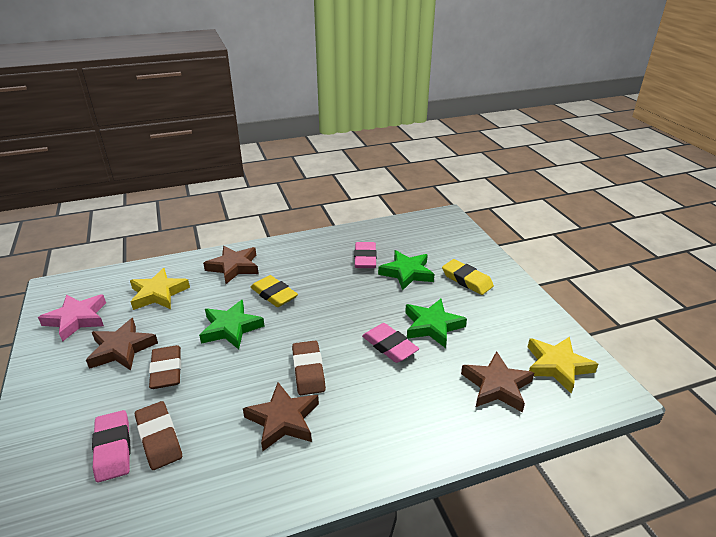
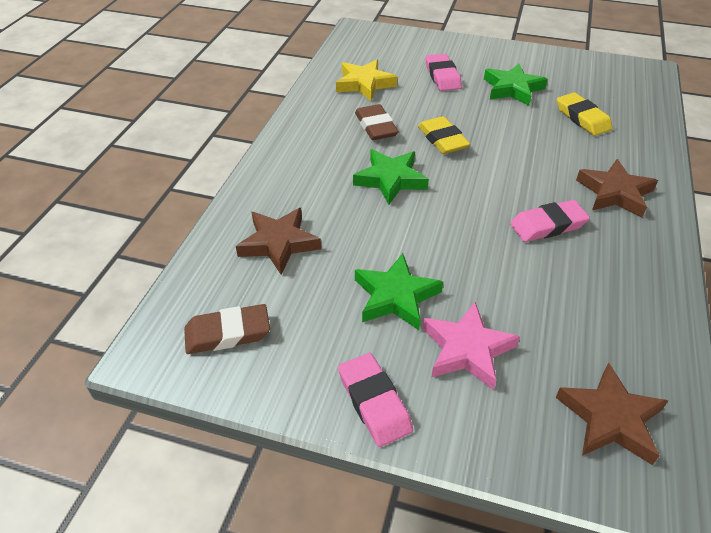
brown eraser: [135,401,182,470] [149,345,181,389] [292,341,326,395] = 3 -> [184,304,270,354] [355,104,399,140] = 2
brown star: [86,318,158,370] [203,246,259,284] [243,382,319,451] [461,351,534,413] = 4 -> [236,208,321,274] [556,363,668,465] [576,159,658,218] = 3
yellow star: [130,268,190,310] [528,337,598,393] = 2 -> [336,59,397,101] = 1

